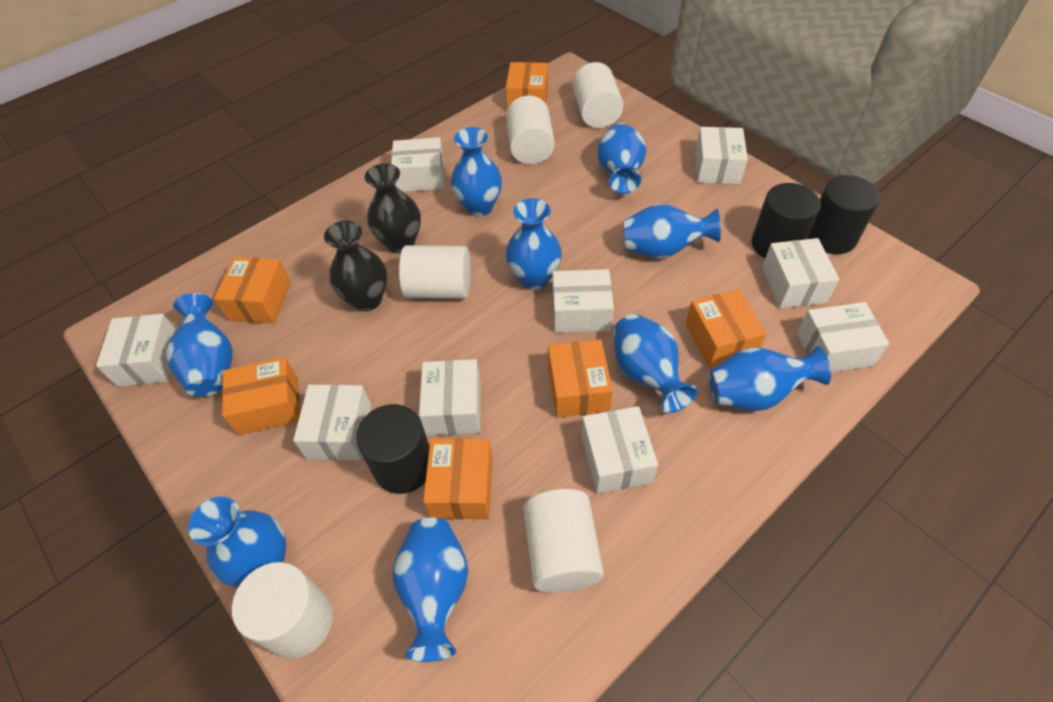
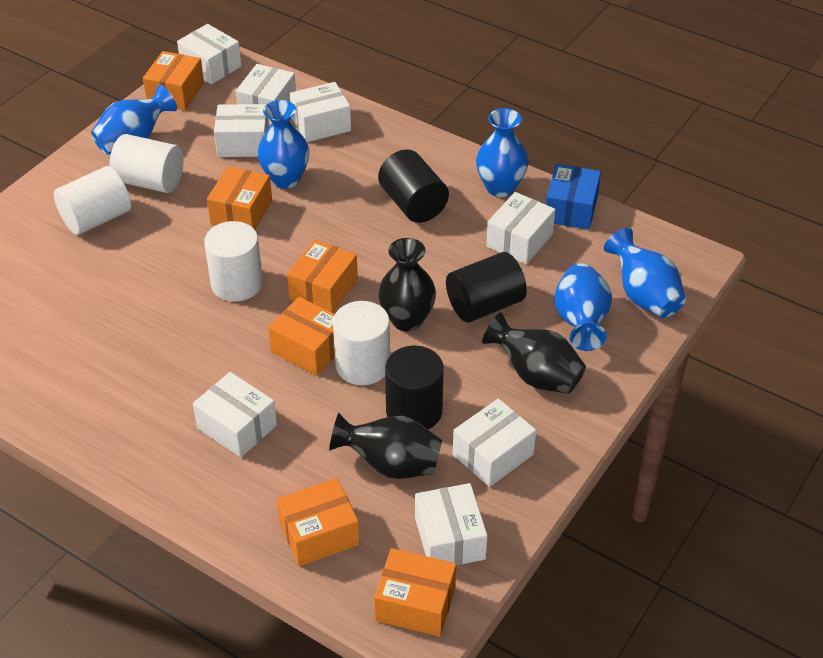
black vase: [324,221,387,311] [365,163,421,253] = 2 -> [329,413,442,479] [378,238,436,331] [482,312,586,394] = 3
blue box: none = 0 -> [546,164,601,230] = 1
blue vase: [166,293,233,397] [188,497,286,587] [392,518,468,662] [451,127,502,216] [506,198,562,290] [597,123,646,194] [613,314,698,413] [624,204,721,259] [709,346,831,411] = 9 -> [91,85,177,155] [257,100,310,189] [476,108,529,197] [554,263,612,351] [604,228,686,318] = 5
white box: [96,314,176,387] [293,384,372,461] [391,137,445,192] [419,359,480,435] [553,269,614,333] [581,406,658,494] [695,127,748,184] [762,238,839,308] [797,302,889,372] = 9 -> [177,24,241,84] [193,372,277,458] [214,104,269,157] [236,64,296,124] [290,82,351,142] [415,483,488,566] [453,398,536,487] [486,192,555,264] = 8
white cylinder: [232,562,333,658] [399,245,471,299] [506,96,555,164] [523,489,604,593] [572,62,623,128] = 5 -> [54,166,131,235] [109,134,184,193] [204,221,263,302] [333,301,390,385] = 4

